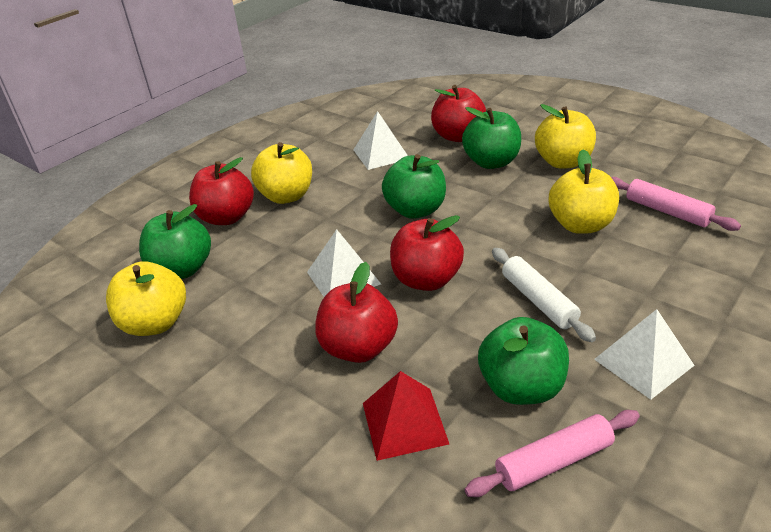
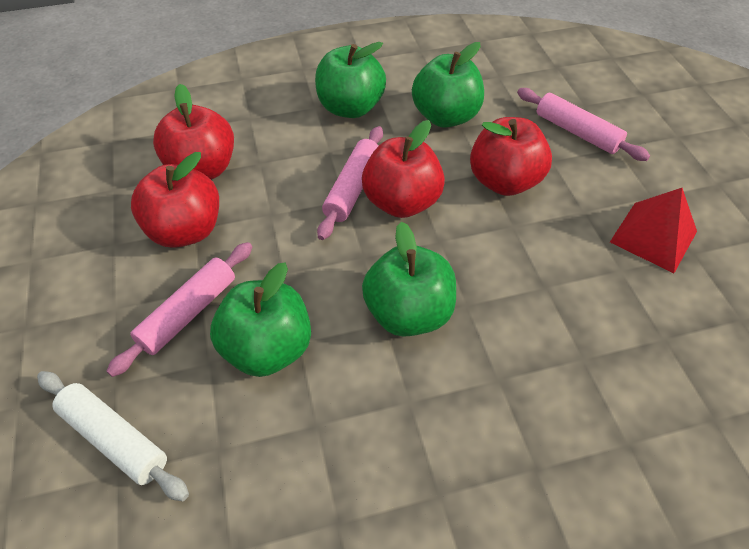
pink rolling pin: [464,410,640,497] [611,177,741,231] = 2 -> [106,242,252,377] [317,126,383,240] [517,88,650,161] = 3
white pyramid: [307,229,381,297] [353,111,408,170] [594,309,695,400] = 3 -> none = 0
yellow apple: [106,261,186,336] [251,142,312,204] [535,104,596,169] [549,149,619,234] = 4 -> none = 0

